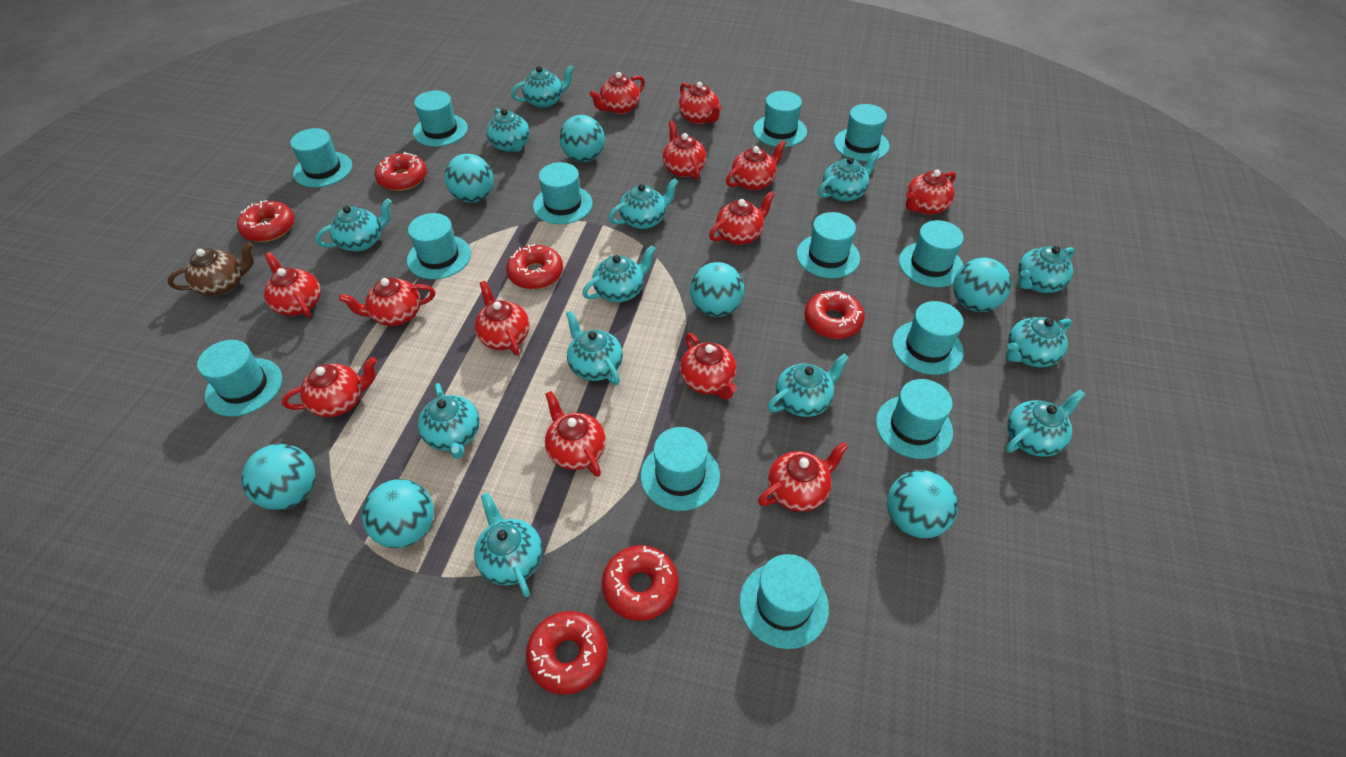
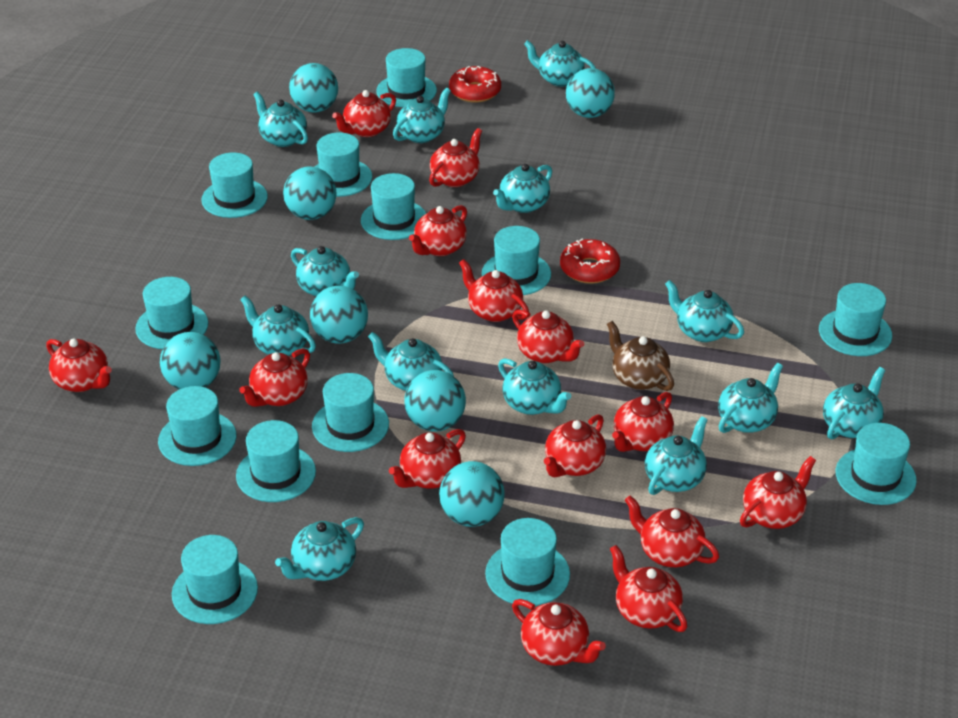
red donut: [237,200,295,242] [375,152,427,191] [506,244,563,289] [526,611,608,695] [602,545,679,621] [804,291,865,339] = 6 -> [449,66,501,103] [560,239,620,284] = 2
red teapot: [264,252,321,318] [282,357,377,417] [339,277,435,326] [475,281,530,355] [545,391,606,477] [589,72,645,114] [663,121,707,180] [678,82,722,124] [680,333,737,400] [709,191,775,245] [726,140,786,191] [758,442,848,512] [906,170,956,215] = 13 -> [46,338,112,392] [239,348,310,407] [332,90,396,137] [389,429,466,489] [409,205,467,256] [429,128,482,187] [459,259,529,322] [512,309,584,363] [512,599,606,666] [544,414,606,478] [610,545,687,632] [612,392,674,452] [625,495,719,567] [740,456,816,529] = 14

